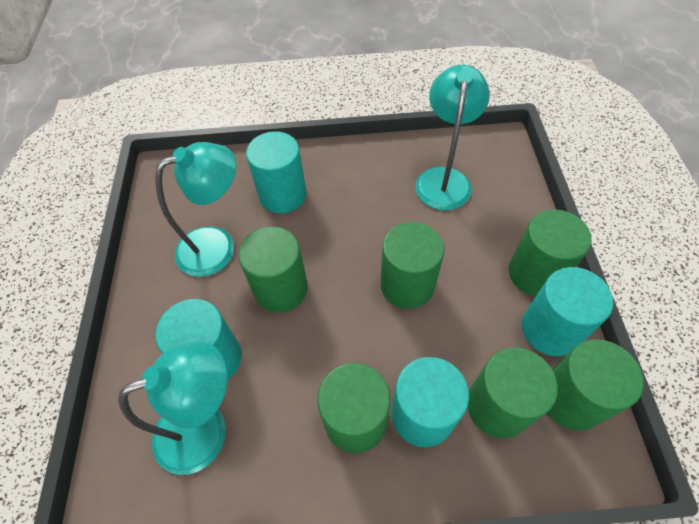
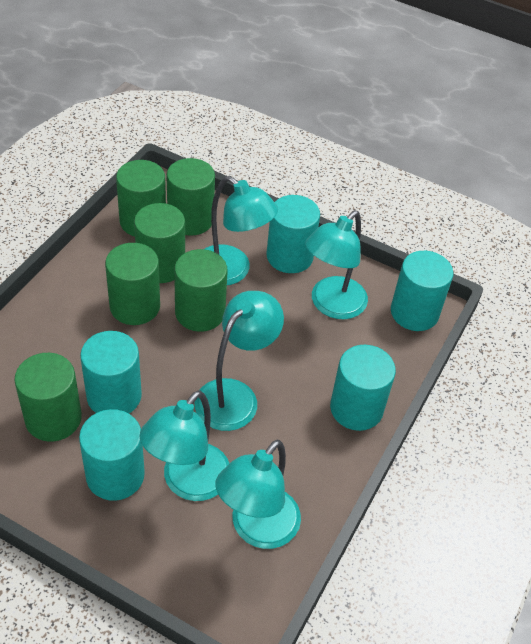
turquoise cylinder: [156,299,242,380] [246,131,307,213] [392,357,469,447] [522,267,613,356] = 4 -> [79,409,145,501] [80,331,142,413] [267,195,320,273] [330,345,396,431] [391,251,453,331] = 5
turquoise lamp: [118,341,227,475] [155,142,236,277] [415,65,490,210] = 3 -> [140,390,230,501] [194,291,284,431] [205,176,278,285] [215,439,301,549] [305,211,368,319] = 5

